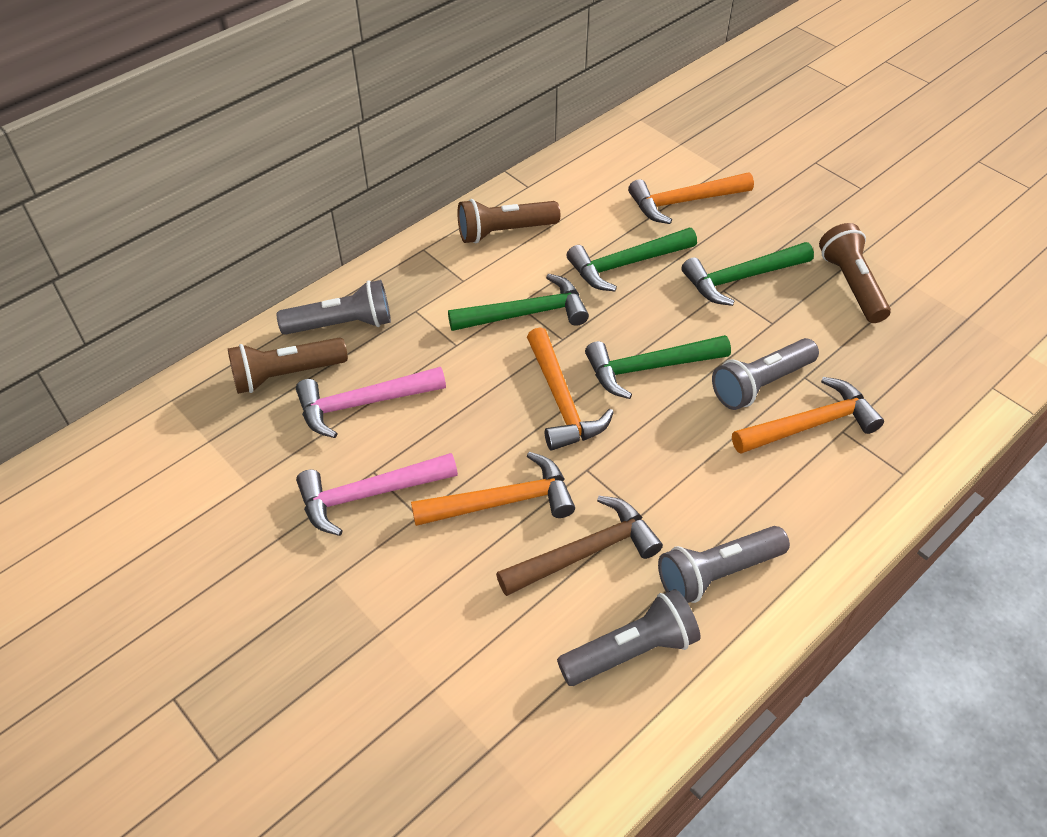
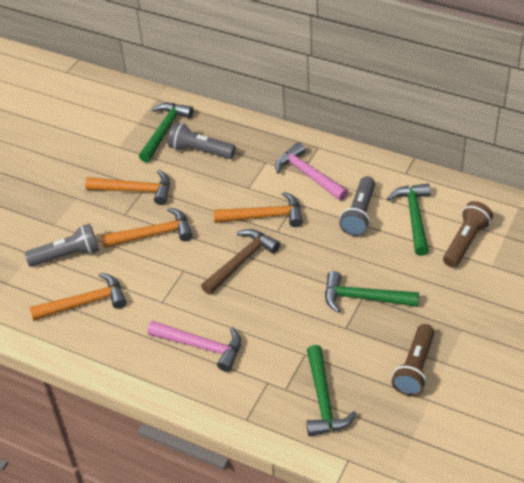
brown flashlight: [228,337,348,394] [457,199,560,243] [819,223,891,323] = 3 -> [392,324,435,396] [443,201,493,268] = 2
grey flashlight: [277,280,391,335] [557,589,700,686] [658,526,790,603] [712,338,819,410] = 4 -> [25,224,99,267] [168,122,236,159] [339,176,375,236] = 3

